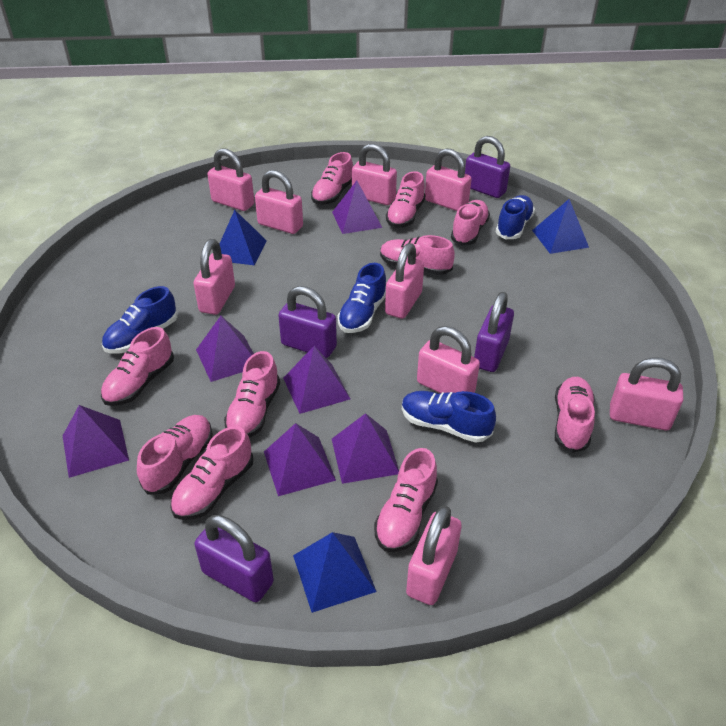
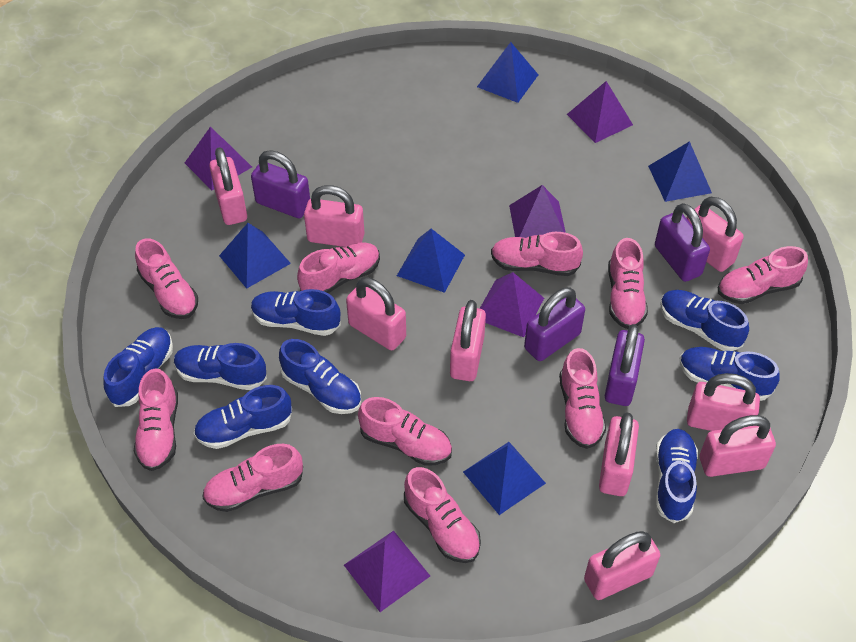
blue pyramid: [220,210,267,265] [293,532,377,613] [532,199,589,254] = 3 -> [219,223,291,289] [397,229,465,293] [463,442,546,515] [477,42,538,103] [648,141,712,202] = 5
blue shoe: [102,286,178,354] [338,263,386,333] [402,391,496,443] [496,195,535,239] = 4 -> [103,327,173,407] [174,343,267,390] [194,385,292,449] [251,289,341,336] [279,339,361,414] [656,429,698,523] [660,290,749,351] [680,347,780,401] = 8
purple pyramid: [63,405,129,478] [196,316,254,382] [264,423,336,496] [283,346,350,414] [332,180,382,234] [332,413,399,484] = 6 -> [185,127,252,190] [344,531,430,612] [480,272,544,337] [509,185,566,238] [567,81,633,143] = 5

